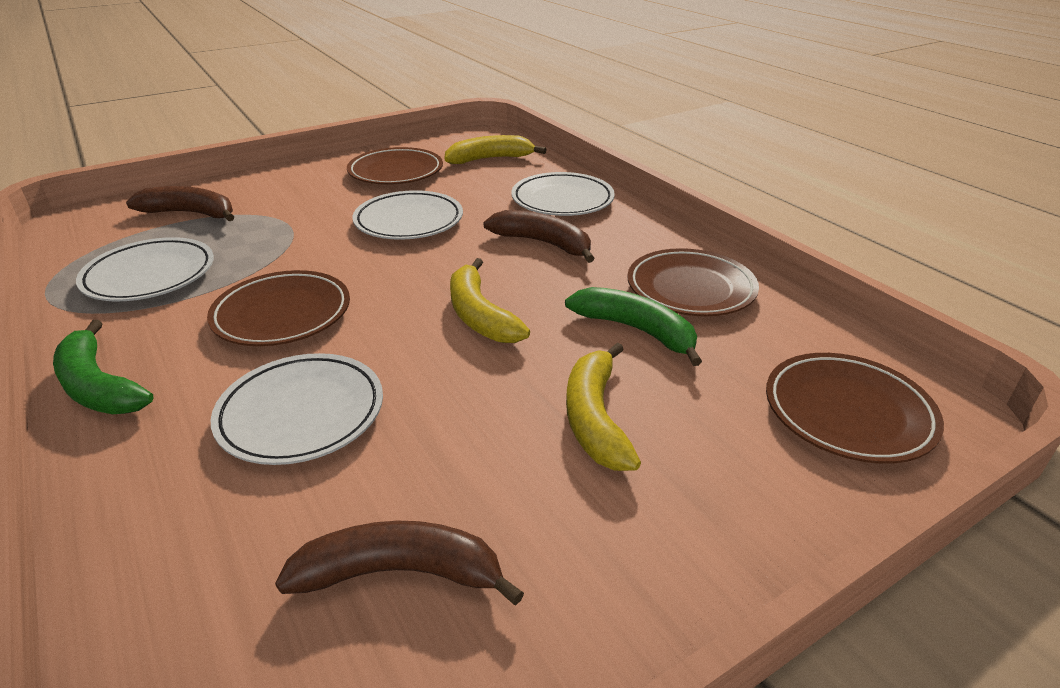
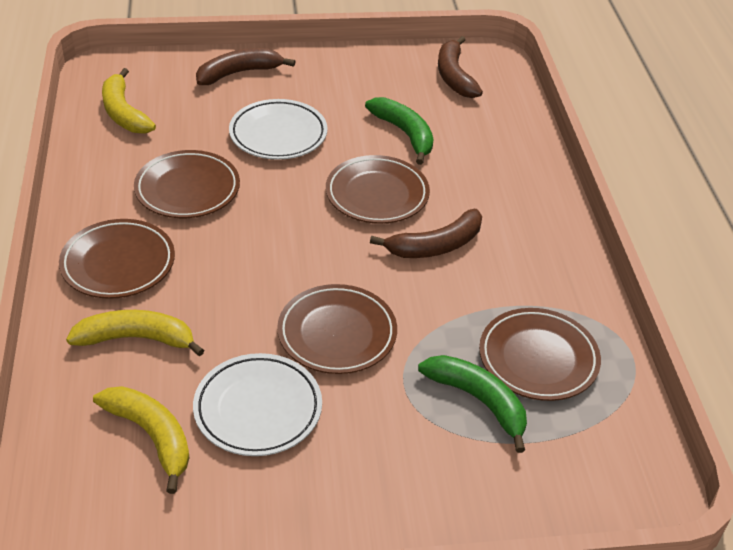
brown plate: [207,270,350,346] [347,147,443,184] [627,248,759,316] [766,353,944,464] = 4 -> [59,219,175,299] [134,150,240,218] [277,284,397,374] [326,155,430,224] [479,308,601,401] = 5
white plate: [76,237,214,301] [211,353,383,465] [352,190,463,240] [511,172,615,216] = 4 -> [193,353,322,456] [229,99,328,160] = 2

